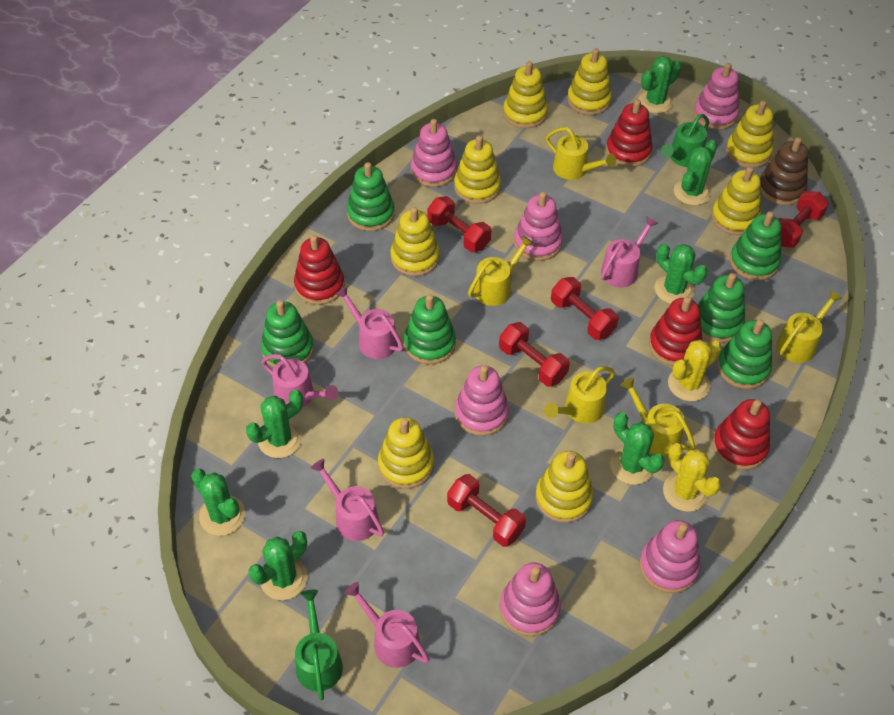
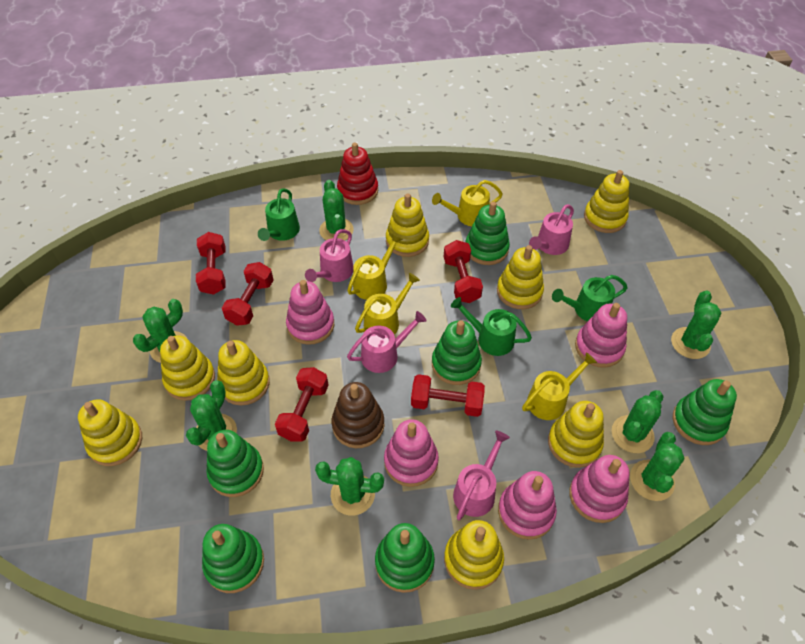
green watering can: [295,590,343,700] [661,114,709,167] = 2 -> [258,188,300,241] [451,297,532,356] [552,275,628,322] = 3
pink stacking toy: [411,119,457,187] [455,365,509,436] [500,563,561,636] [514,192,563,261] [640,520,701,593] [694,63,740,130] = 6 -> [286,280,334,345] [384,419,439,487] [498,471,557,540] [569,455,630,523] [575,303,627,368] = 5
pink watering can: [262,354,338,408] [311,459,384,541] [335,286,404,359] [345,582,430,668] [601,216,658,287] = 5 -> [305,229,353,282] [347,311,426,373] [453,431,510,520] [529,204,574,255] = 4
red stacking toy: [294,235,345,305] [606,99,653,167] [649,296,702,366] [712,399,770,470] = 4 -> [337,142,378,205] = 1
yellow cactus: [663,443,721,512] [668,340,721,401] = 2 -> none = 0
yellow watering can: [468,235,534,306] [544,366,615,423] [546,127,616,180] [620,377,695,456] [777,290,842,363] = 5 -> [347,233,403,300] [355,273,420,335] [432,180,503,226] [522,352,597,420] = 4

